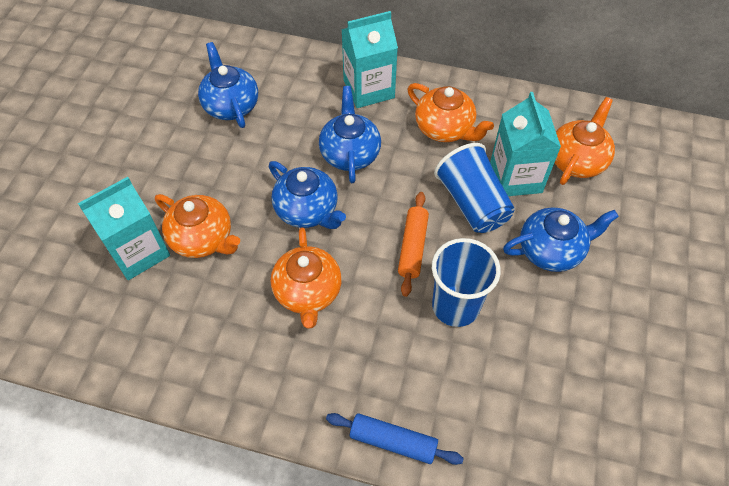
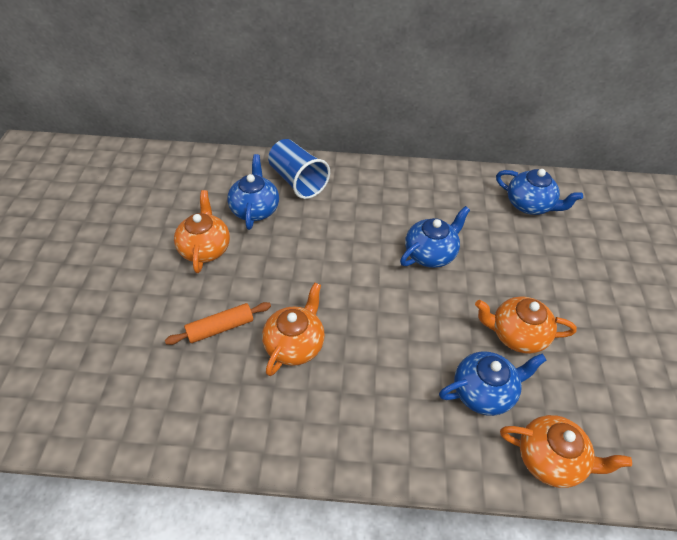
blue cup: [432,238,501,327] [434,143,515,233] = 2 -> [268,139,330,199] = 1
blue rolling pin: [326,413,464,465] = 1 -> none = 0
turquoise carton: [78,177,170,280] [341,11,398,108] [490,92,561,196] = 3 -> none = 0

